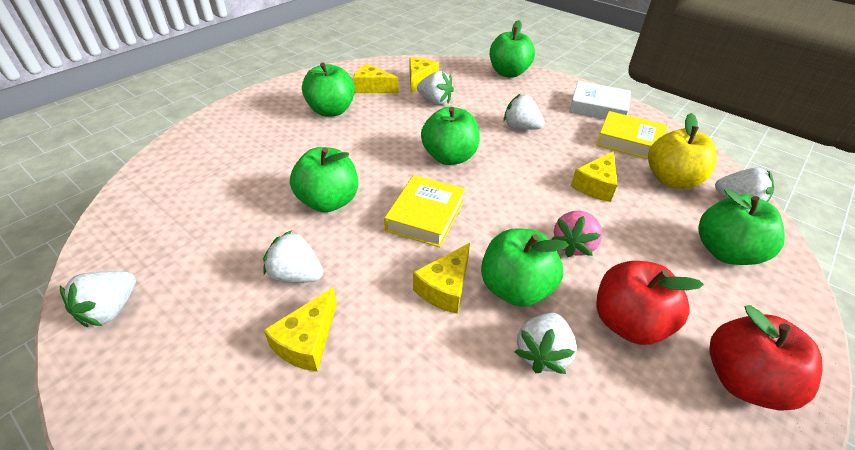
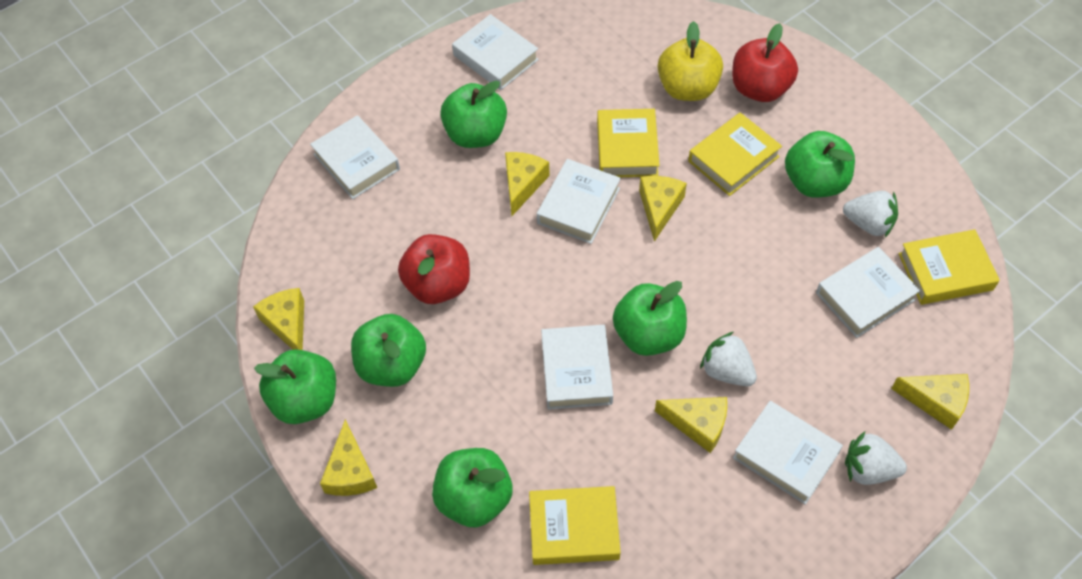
pink strawberry: [551,211,602,257] = 1 -> none = 0
white book: [569,81,631,119] = 1 -> [310,115,400,199] [452,14,539,90] [537,159,621,244] [541,325,613,410] [733,401,843,505] [816,247,921,338] = 6
white strawberry: [60,271,136,327] [263,230,323,283] [417,71,454,105] [504,94,545,130] [515,313,577,374] [715,168,774,202] = 6 -> [700,332,757,386] [843,191,898,237] [845,431,907,485] = 3
yellow book: [384,175,465,247] [596,111,668,159] = 2 -> [529,486,621,565] [597,109,660,177] [688,112,782,196] [899,229,1000,305] = 4
yellow cheese: [263,287,337,372] [353,64,399,93] [410,57,439,93] [413,243,470,314] [571,151,617,202] = 5 -> [253,288,304,350] [320,419,377,496] [505,152,550,216] [639,176,687,242] [655,397,727,453] [891,374,969,430] = 6

